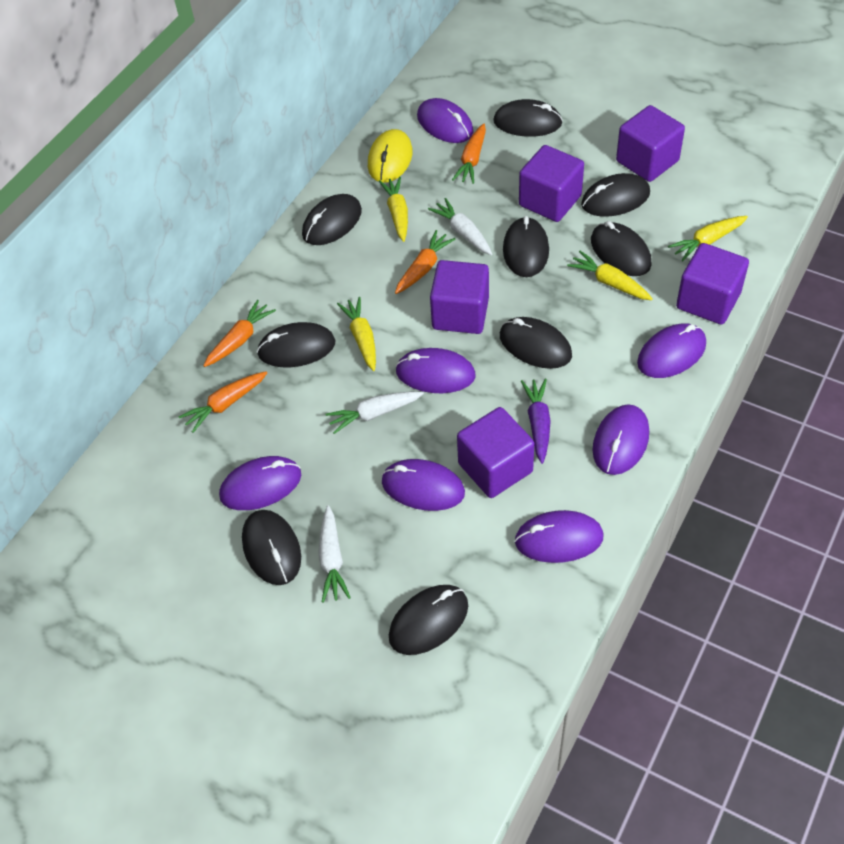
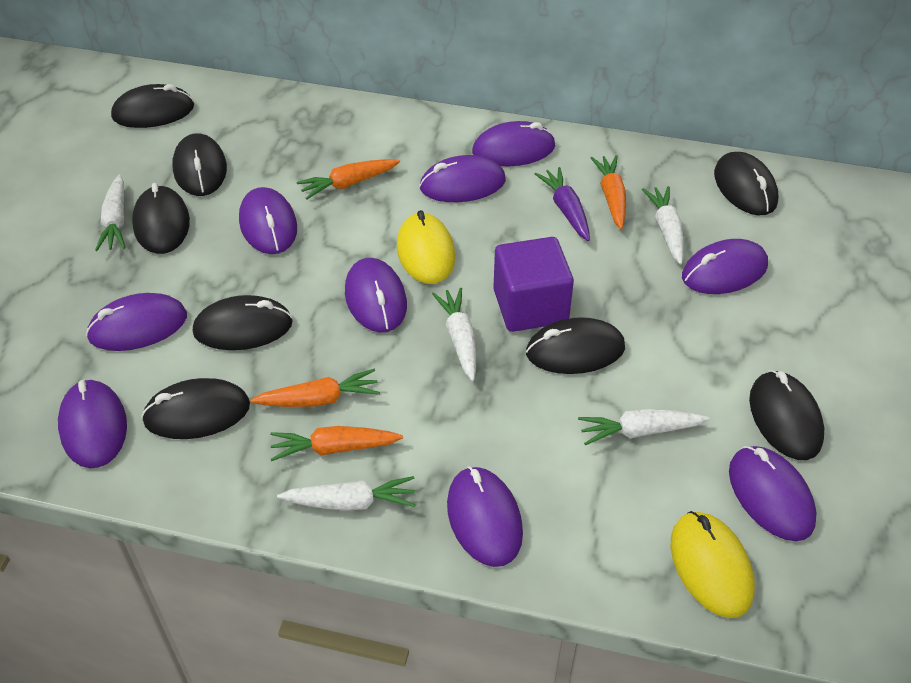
black mouse: [242,510,301,585] [257,322,335,367] [302,194,362,245] [389,585,468,655] [493,99,563,137] [500,317,572,369] [503,216,549,277] [581,173,650,217] [591,221,652,276] = 9 -> [111,84,194,128] [132,183,190,254] [141,378,250,439] [172,133,227,196] [193,295,293,350] [526,317,625,374] [714,152,779,216] [749,370,824,460] = 8
purple cube: [430,260,489,334] [457,407,535,498] [519,145,584,222] [616,105,685,182] [676,243,749,325] = 5 -> [493,237,574,332] = 1
purple mouse: [219,456,301,510] [382,459,465,511] [395,348,476,393] [417,98,474,143] [514,510,603,563] [593,404,649,475] [637,323,706,378] = 7 -> [58,379,127,468] [86,293,187,351] [239,187,297,254] [345,258,407,333] [419,155,506,202] [447,466,523,567] [472,121,556,166] [682,239,768,294] [729,446,817,541] = 9
white carrot: [318,505,351,603] [326,391,424,434] [428,198,492,255] = 3 -> [95,175,126,251] [277,476,415,511] [432,288,477,381] [578,409,709,445] [642,186,684,265] = 5
yellow carrot: [337,297,376,371] [379,177,408,242] [567,251,653,300] [668,216,748,261] = 4 -> none = 0
yellow mouse: [368,129,413,183] = 1 -> [397,210,455,284] [671,511,755,618] = 2

